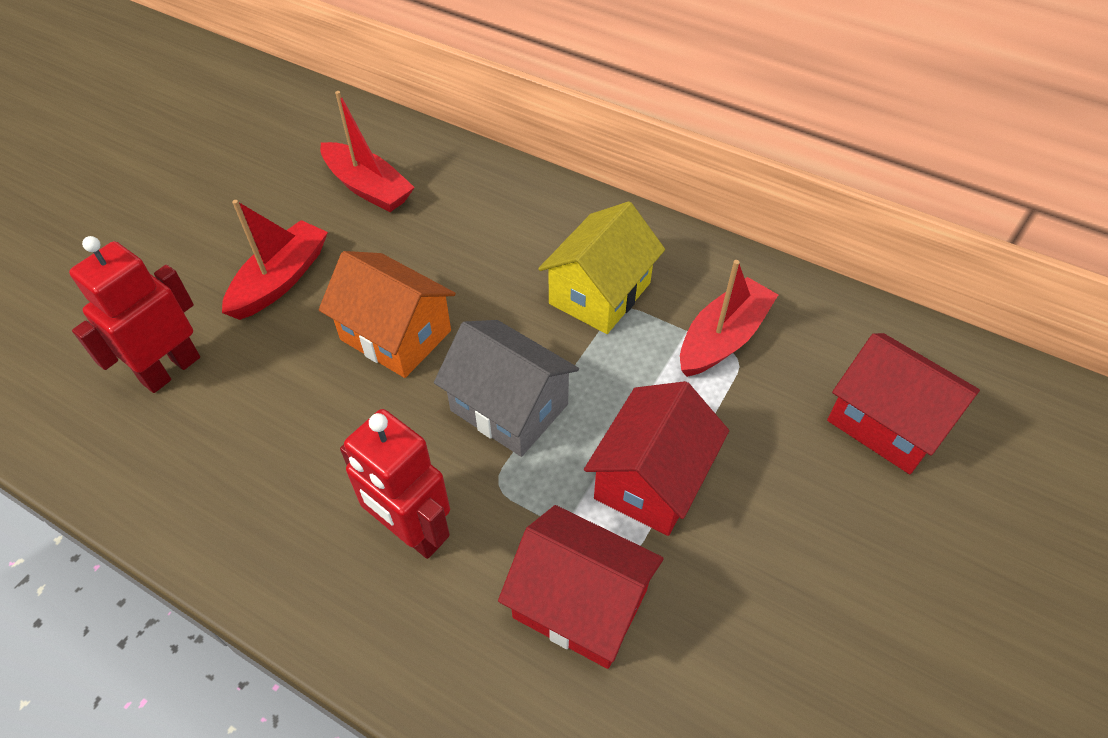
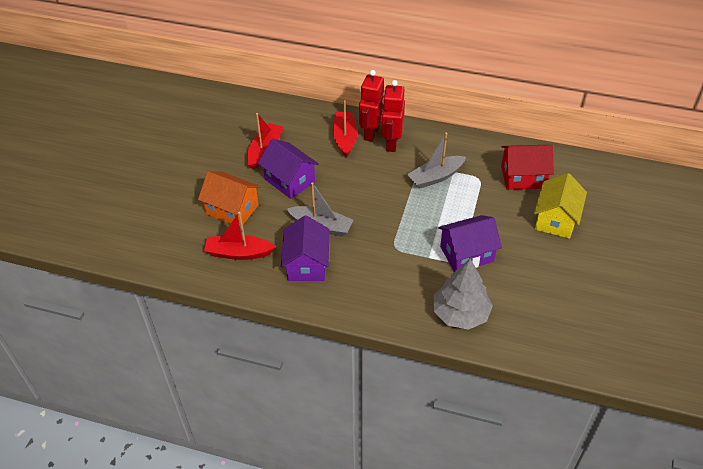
grey boat: none = 0 -> [287,182,353,237] [407,132,466,189] = 2
grey house: [434,320,579,457] = 1 -> none = 0
grey tree: none = 0 -> [434,259,493,330] = 1
purple house: none = 0 -> [258,139,319,199] [281,215,330,281] [438,215,502,272] = 3
red house: [498,505,664,669] [584,381,729,536] [827,333,980,474] = 3 -> [501,145,554,190] = 1

